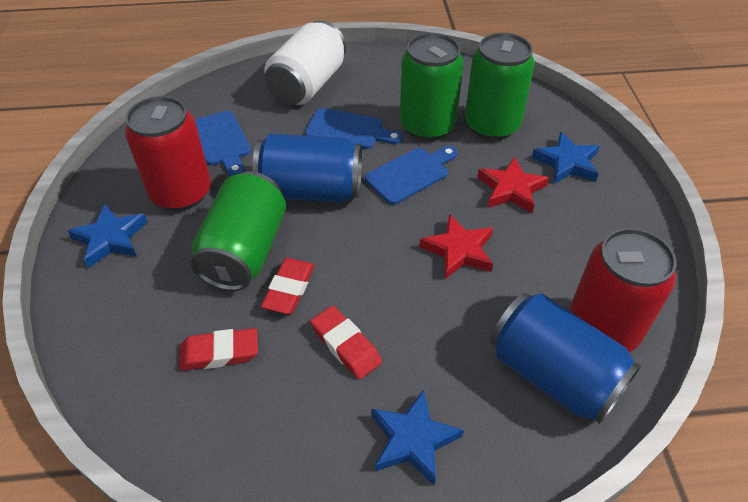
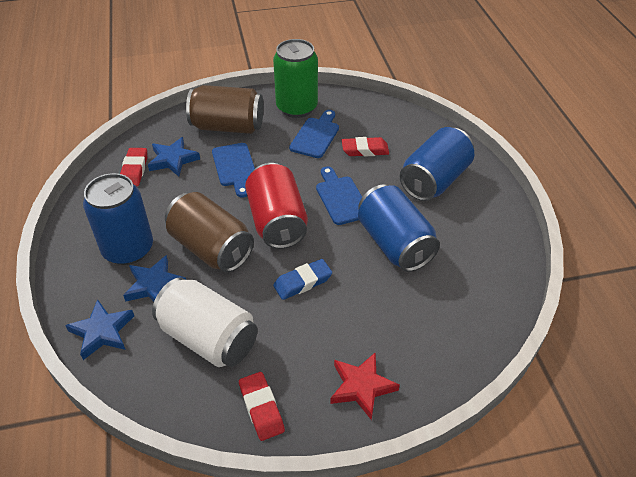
blue can: [252,134,362,203] [490,293,641,424] = 2 -> [83,173,153,265] [358,184,440,272] [400,127,474,201] = 3
blue eraser: none = 0 -> [273,259,332,300] = 1
brown can: none = 0 -> [165,192,254,272] [186,85,264,134] = 2
green can: [190,171,286,291] [400,33,464,141] [465,33,535,140] = 3 -> [273,39,318,118] = 1
red can: [125,96,211,211] [569,228,677,352] = 2 -> [245,163,308,249] = 1
red star: [419,214,493,279] [478,157,549,213] = 2 -> [330,352,400,420] = 1

